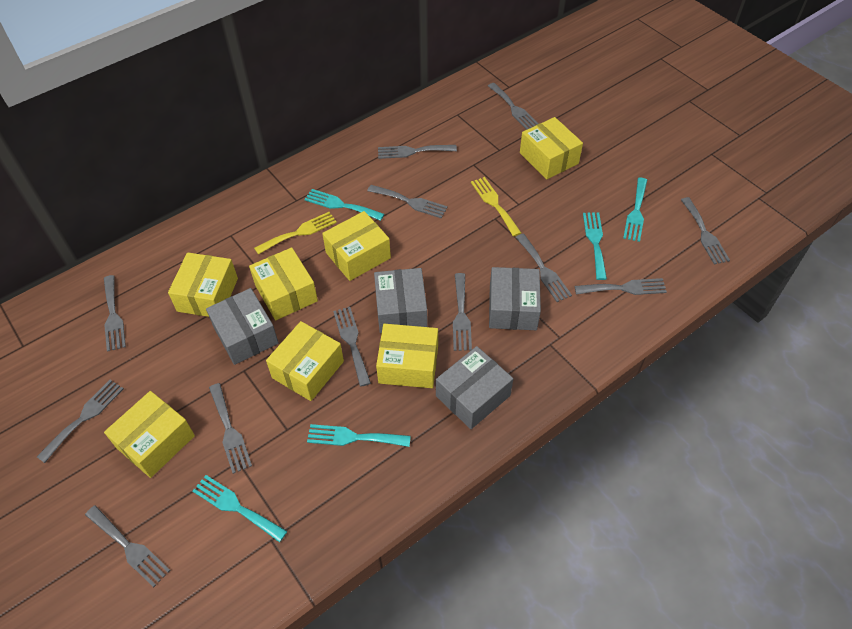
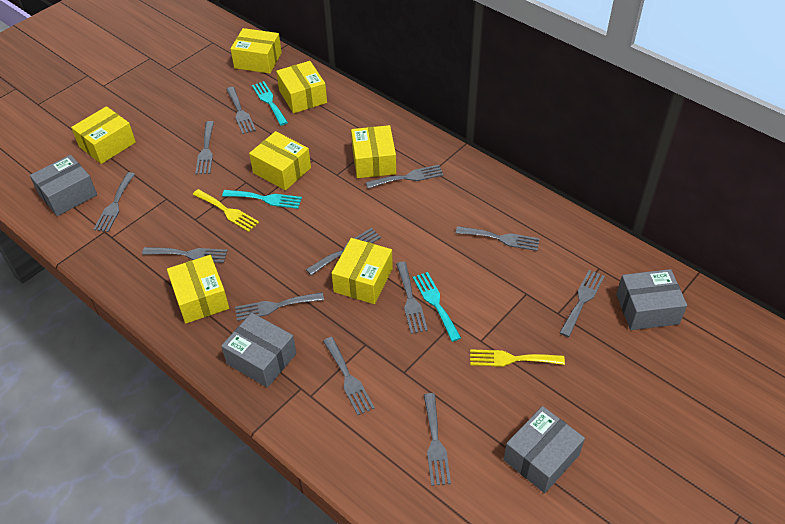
turquoise fork: [193,475,287,542] [304,189,384,221] [307,424,411,447] [583,213,607,280] [623,178,647,242] = 5 -> [222,190,302,209] [252,81,288,126] [413,272,461,342] = 3

